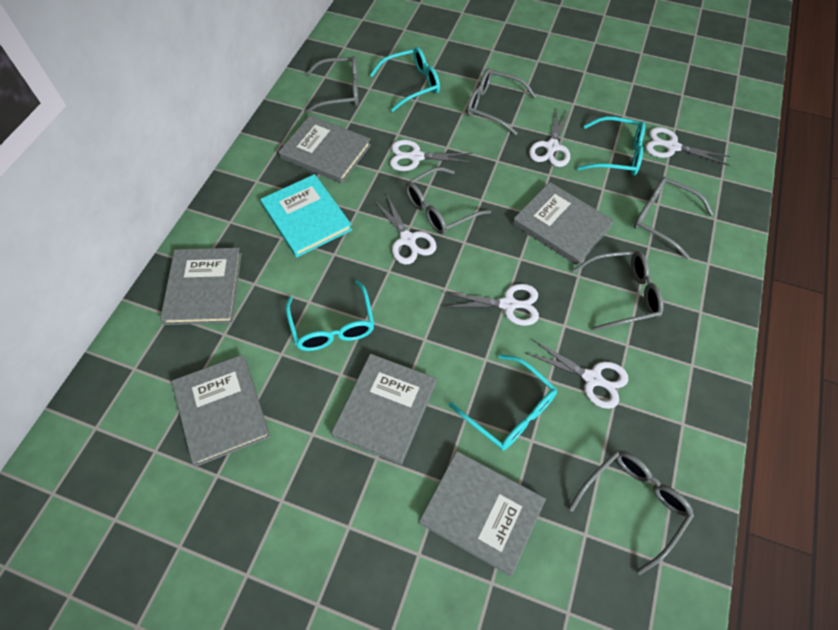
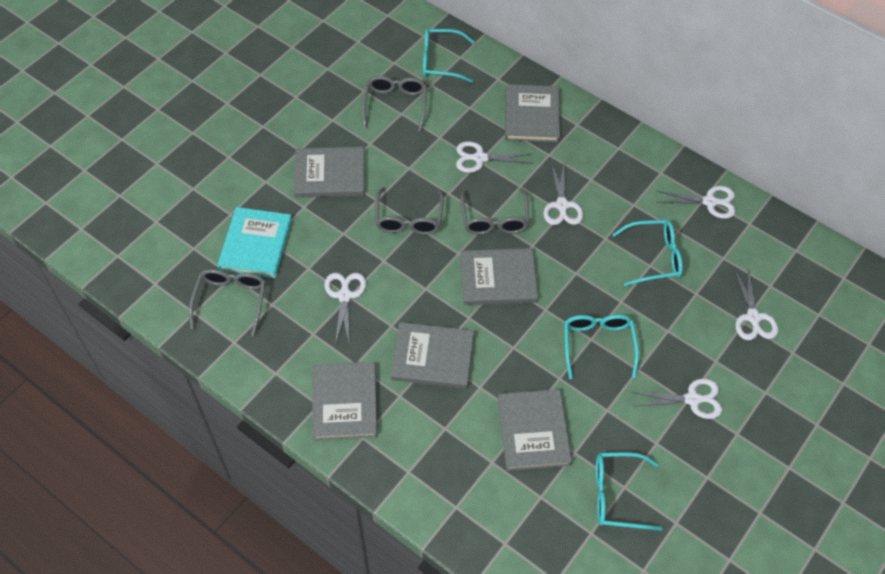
grey glasses: [305,56,358,113] [406,167,491,235] [467,68,536,135] [568,450,694,575] [573,250,664,331] [634,177,713,259] = 6 -> [189,269,266,336] [362,76,427,132] [375,187,444,235] [461,188,529,235] = 4

